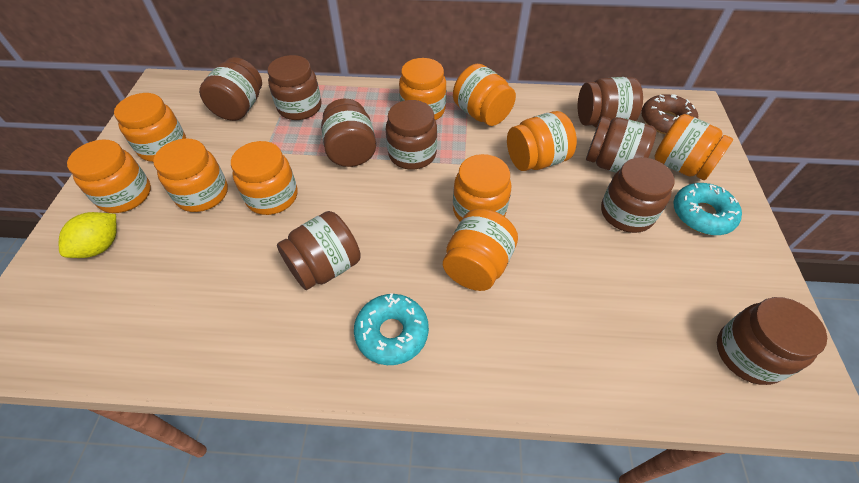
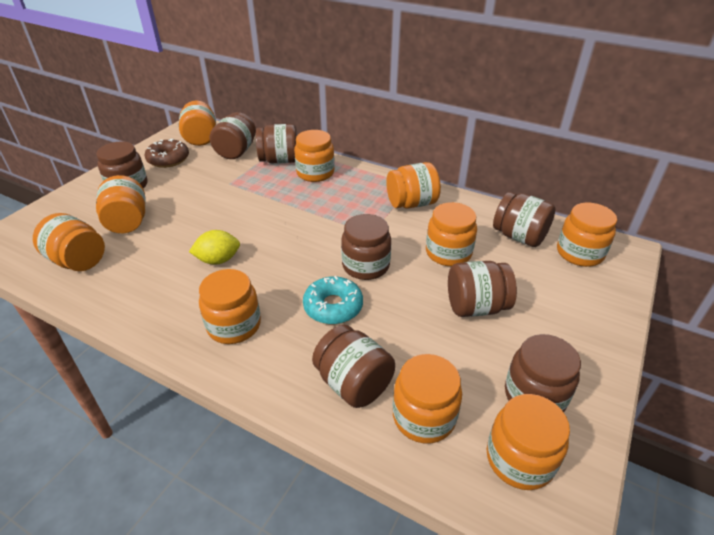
brown jar: [199,57,262,121] [268,55,322,120] [277,211,361,290] [321,99,376,167] [386,100,437,170] [578,77,643,128] [586,117,656,173] [601,157,675,233] [717,297,827,385] = 9 -> [96,142,148,188] [210,112,256,159] [256,124,297,163] [312,325,395,408] [341,214,391,280] [448,261,517,317] [493,192,556,247] [505,334,581,412] = 8
turquoise donut: [354,293,429,365] [673,183,742,235] = 2 -> [303,276,363,324] = 1

